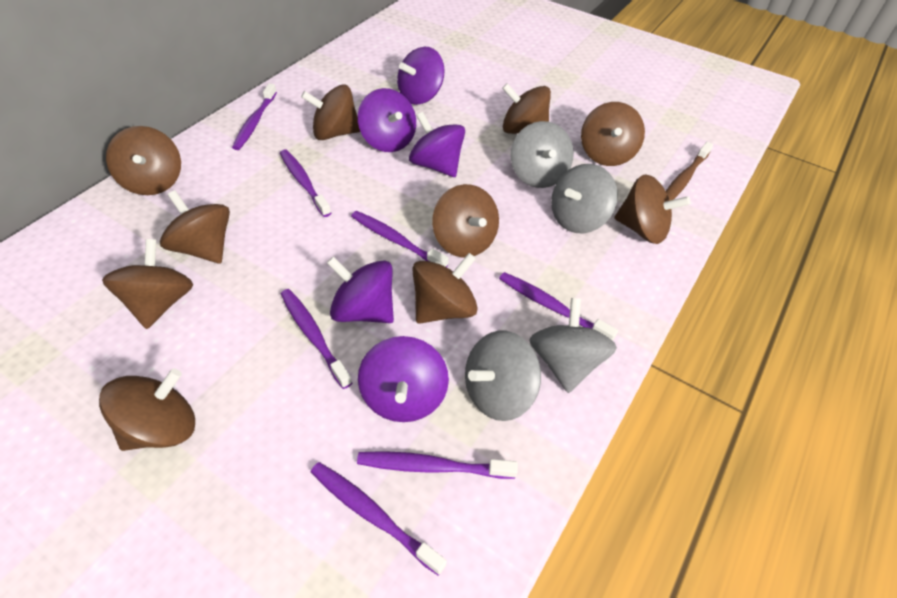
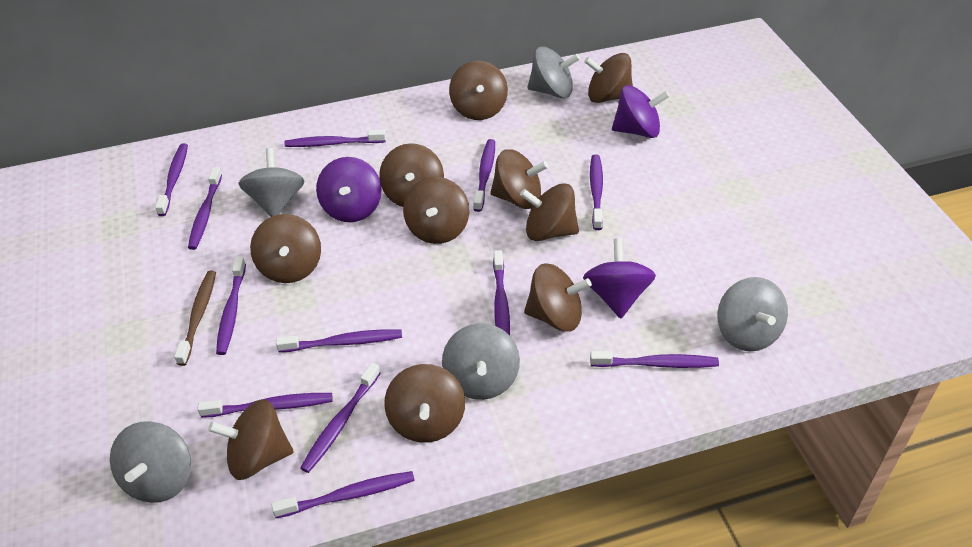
grey spinning top: [465,331,541,421] [511,121,574,188] [529,298,617,393] [551,164,618,233] = 4 -> [110,421,191,503] [238,148,305,217] [442,323,520,400] [527,46,580,98] [717,277,788,352] = 5
purple spinning top: [327,256,394,323] [358,88,416,152] [358,336,449,422] [397,47,445,105] [409,112,465,177] = 5 -> [316,157,382,222] [583,238,656,318] [612,85,670,138] = 3
purple toothbrush: [232,84,277,150] [280,149,331,217] [281,289,352,389] [311,462,447,576] [351,211,448,267] [357,451,518,479] [499,272,618,341] = 7 -> [155,143,188,216] [188,167,222,250] [197,393,333,418] [216,257,246,355] [271,471,415,518] [276,329,402,352] [284,129,386,147] [300,363,381,473] [473,139,495,212] [493,250,510,335] [590,155,603,230] [590,351,719,368] = 12

